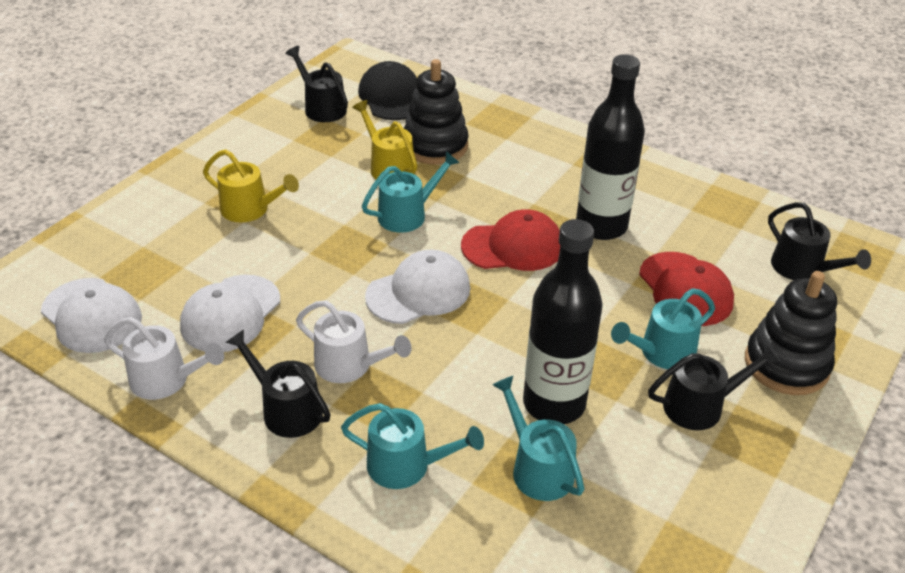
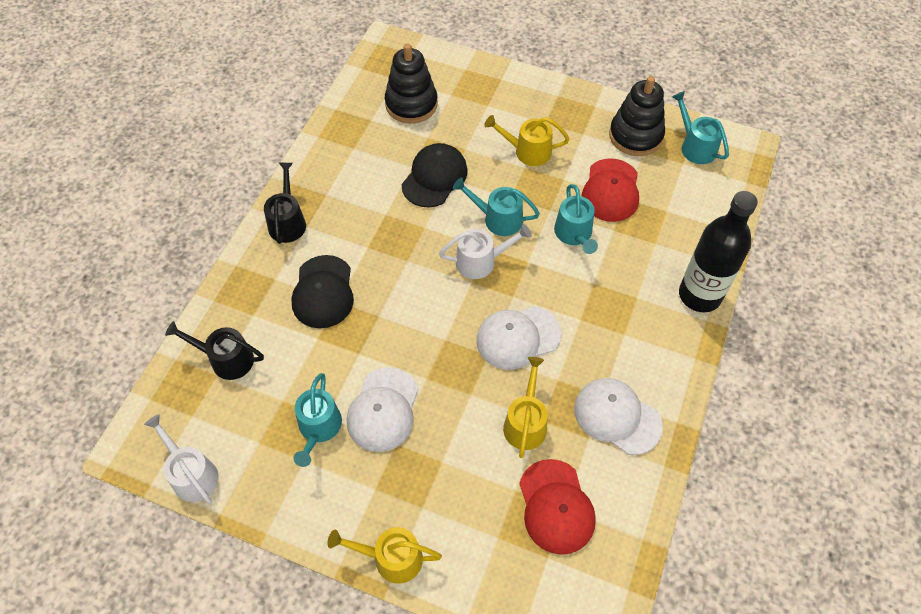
black bottle: [523,219,603,424] [576,54,645,240] = 2 -> [679,191,758,312] = 1
black cap: [358,61,417,120] = 1 -> [292,255,354,328] [402,143,468,207] = 2
black watering can: [225,329,331,438] [286,46,348,122] [648,344,781,430] [768,202,871,280] = 4 -> [165,321,264,380] [264,163,306,244] = 2
yellow watering can: [203,149,299,222] [352,100,418,179] = 2 -> [327,527,442,584] [484,115,570,166] [503,357,548,458] = 3

